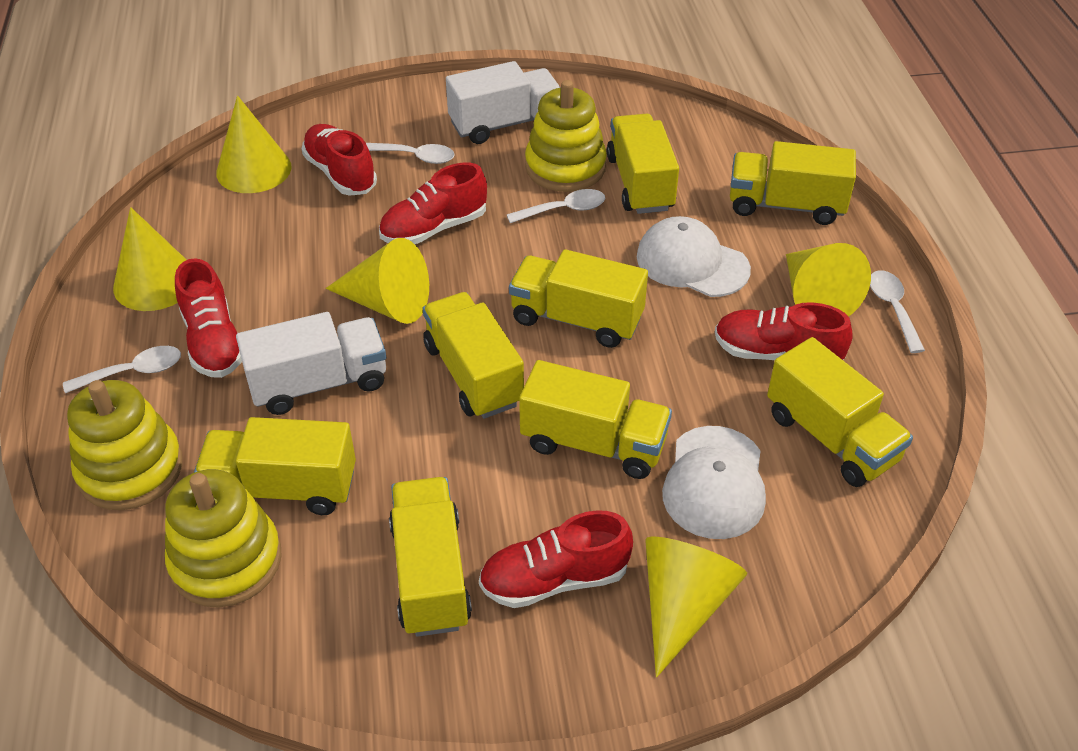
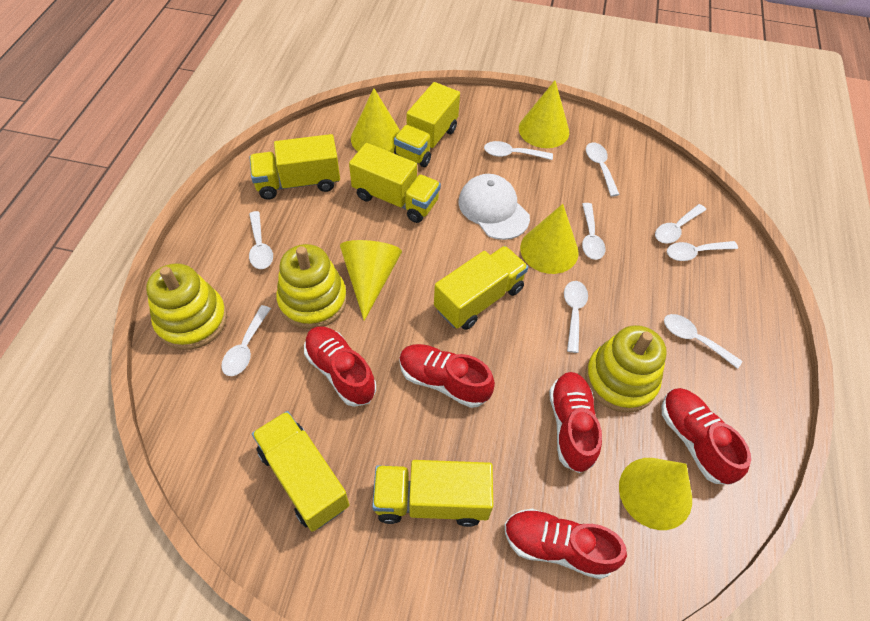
white cap: [637,216,751,297] [662,426,766,539] = 2 -> [458,174,530,240] = 1
white spoon: [63,346,181,393] [366,143,455,164] [506,189,605,223] [870,270,925,353] = 4 -> [221,305,271,376] [249,211,273,269] [484,141,553,160] [564,281,588,353] [582,203,605,260] [586,143,620,197] [655,204,706,243] [664,314,743,369] [667,241,738,261] = 9
white truck: [236,312,386,415] [446,61,560,144] = 2 -> none = 0
yellow truck: [194,417,356,515] [389,477,472,637] [423,292,524,419] [509,249,648,348] [519,360,672,479] [607,114,679,214] [730,141,856,225] [767,337,913,487] = 8 -> [250,134,340,199] [252,411,349,532] [349,143,441,223] [372,460,493,527] [394,82,460,167] [434,246,528,330] = 6

